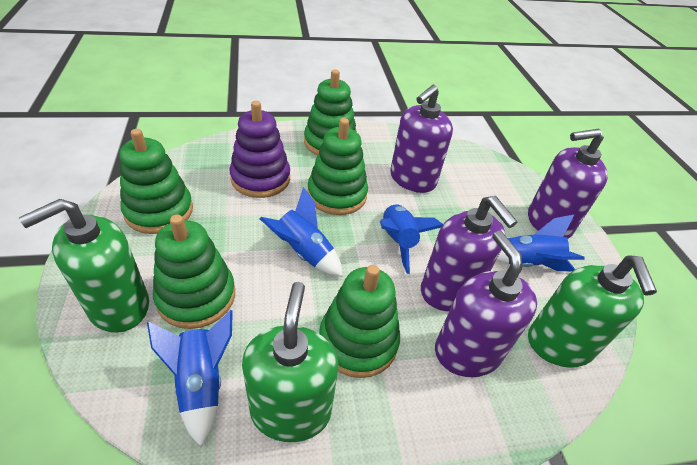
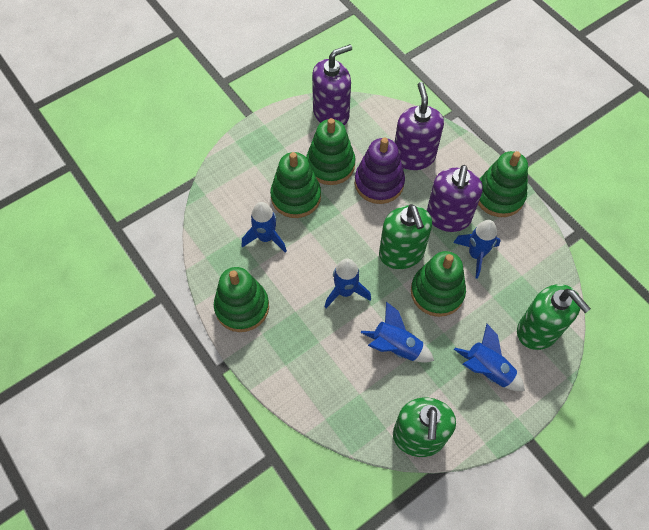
blue rocket: [147,310,233,447] [260,187,343,277] [380,204,443,274] [497,215,584,272] = 4 -> [242,202,287,253] [325,259,371,308] [361,302,434,363] [453,220,501,279] [454,324,525,391] = 5
purple soap dispenser: [390,85,453,193] [421,196,518,311] [435,231,537,377] [528,129,608,238] = 4 -> [312,44,352,125] [395,82,444,170] [427,165,483,232] = 3

